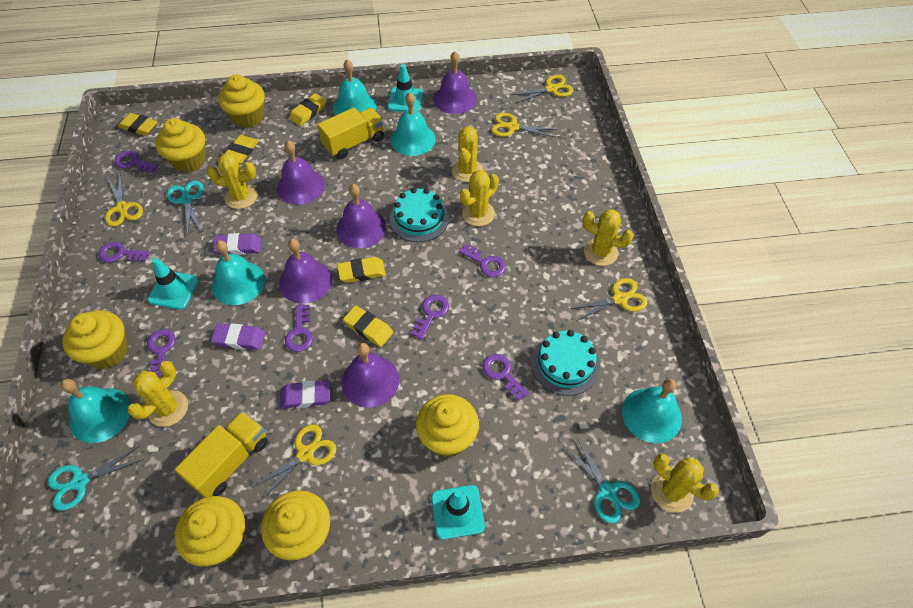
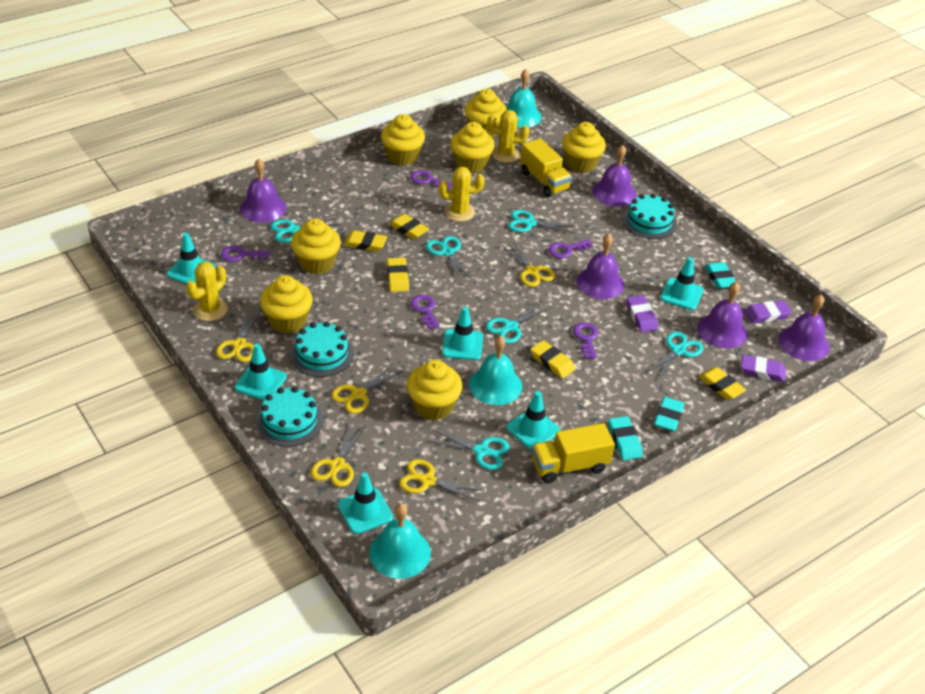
purple key: [98,242,150,263] [114,151,159,173] [147,329,175,378] [285,304,313,352] [411,295,449,340] [459,244,506,277] [483,354,529,401] = 7 -> [221,245,269,262] [410,170,452,190] [410,295,440,329] [549,239,593,258] [573,322,598,359] = 5
turquoise bell: [61,379,131,443] [212,240,265,305] [333,59,377,115] [390,92,436,156] [622,379,682,443] = 5 -> [370,503,431,579] [469,336,522,405] [506,69,542,128] = 3
turquoise cake: [390,188,449,242] [531,330,600,396] = 2 -> [256,386,324,447] [290,321,354,377] [623,193,677,239] = 3
turquoise eraser: none = 0 -> [609,416,643,460] [654,397,684,431] [705,262,736,289] = 3
turquoise scissors: [48,446,142,511] [167,181,203,236] [563,437,640,524] = 3 -> [270,217,340,243] [426,236,473,280] [427,429,510,470] [486,302,551,344] [508,210,576,233] [645,331,704,380] = 6
turquoise traffic cone: [148,258,199,310] [388,64,423,112] [431,485,485,540] = 3 -> [167,233,215,284] [235,344,287,401] [338,473,393,534] [442,307,483,360] [506,391,561,450] [660,257,704,310] = 6
yellow cactus: [127,361,188,427] [207,153,258,209] [452,126,483,182] [460,170,499,226] [583,210,634,266] [651,454,719,513] = 6 -> [186,262,228,321] [439,167,485,222] [487,110,530,163] = 3
yellow cupcake: [62,310,128,369] [155,118,206,173] [175,496,245,566] [218,74,265,128] [261,490,330,560] [416,394,479,457] = 6 -> [260,275,313,333] [291,218,341,274] [381,114,425,166] [407,360,463,420] [450,122,494,173] [465,89,507,137] [562,122,606,173] = 7

